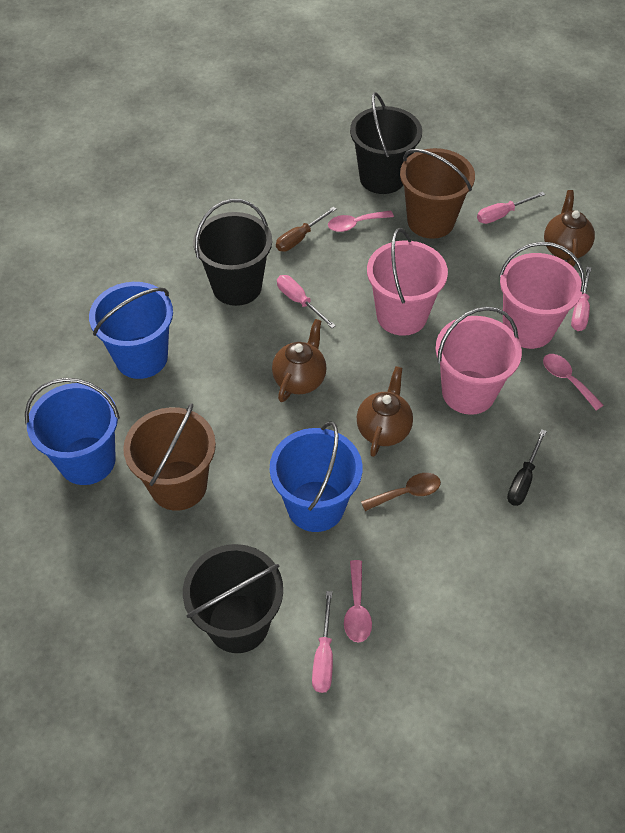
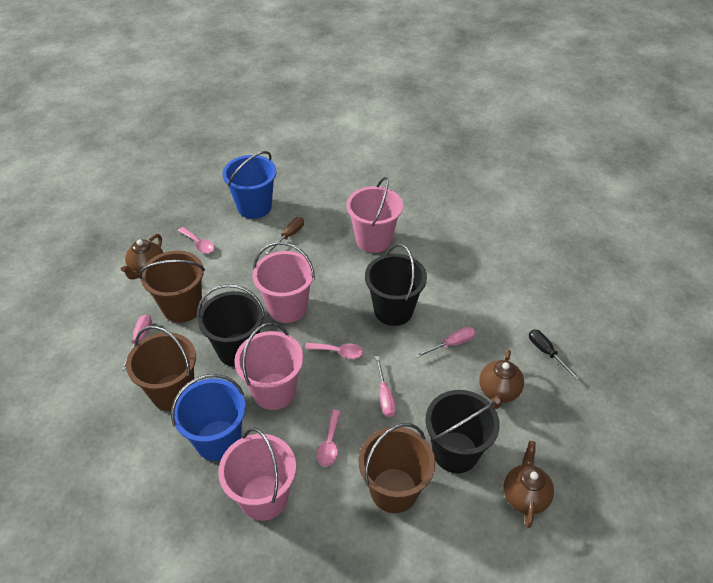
blue bucket: [25,378,120,485] [89,282,173,379] [270,421,362,532] = 3 -> [171,374,246,461] [222,151,277,219] = 2
brown bucket: [123,403,216,511] [400,148,475,239] = 2 -> [126,326,196,411] [139,251,205,323] [359,423,435,513] = 3
brown spoon: [361,473,441,511] = 1 -> none = 0
pink bucket: [367,228,448,336] [435,306,522,415] [499,242,585,349] = 3 -> [218,428,296,521] [234,323,304,410] [253,242,315,323] [347,177,403,253] = 4
pink screwdriver: [277,275,336,328] [312,591,333,693] [477,192,545,224] [571,267,591,331] = 4 -> [121,314,152,370] [375,356,396,417] [415,327,475,358] = 3

